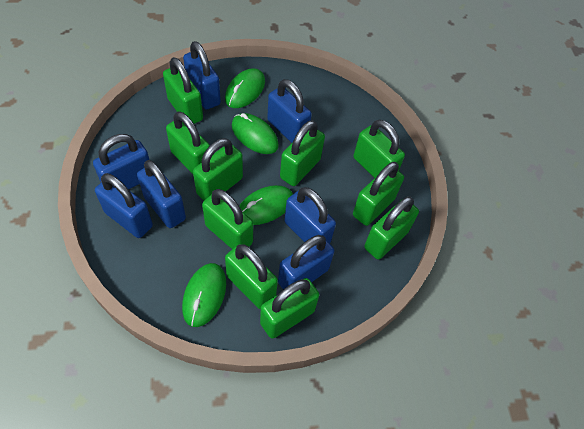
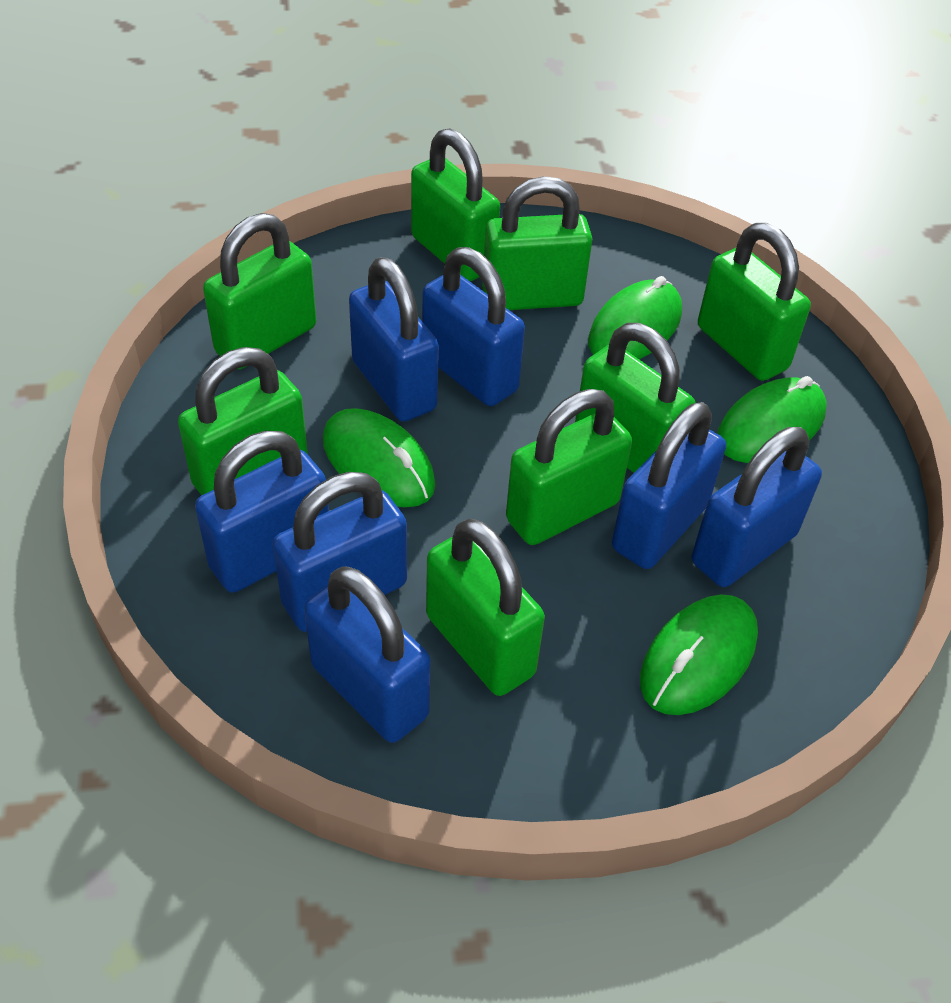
green padlock: [163,57,203,124] [166,112,210,174] [193,138,243,200] [202,189,253,249] [225,244,278,309] [260,278,319,339] [280,120,325,186] [353,119,405,178] [353,162,404,226] [364,196,419,259] = 10 -> [178,347,308,495] [203,213,316,369] [411,128,500,281] [426,518,545,696] [482,176,592,310] [506,389,632,545] [575,323,696,473] [698,223,811,381] = 8

